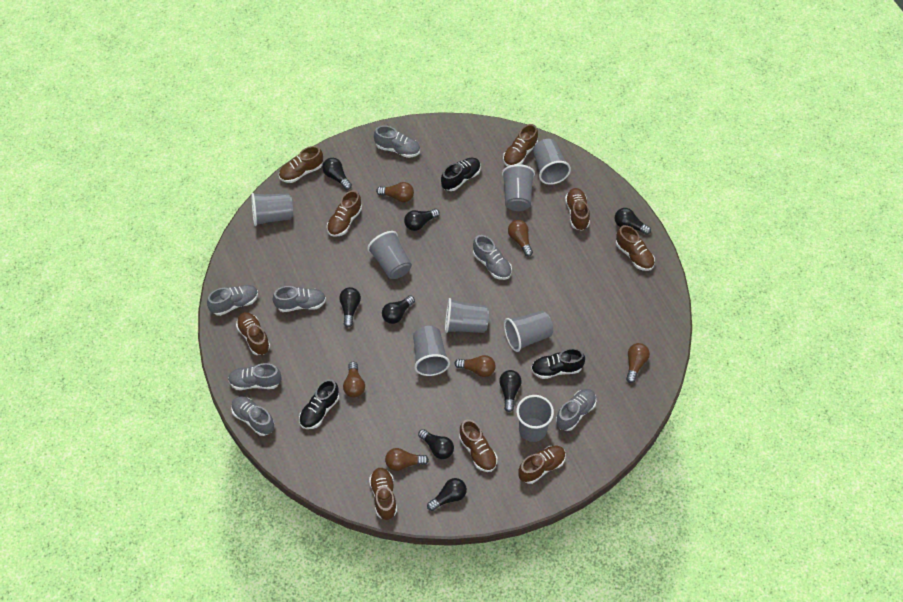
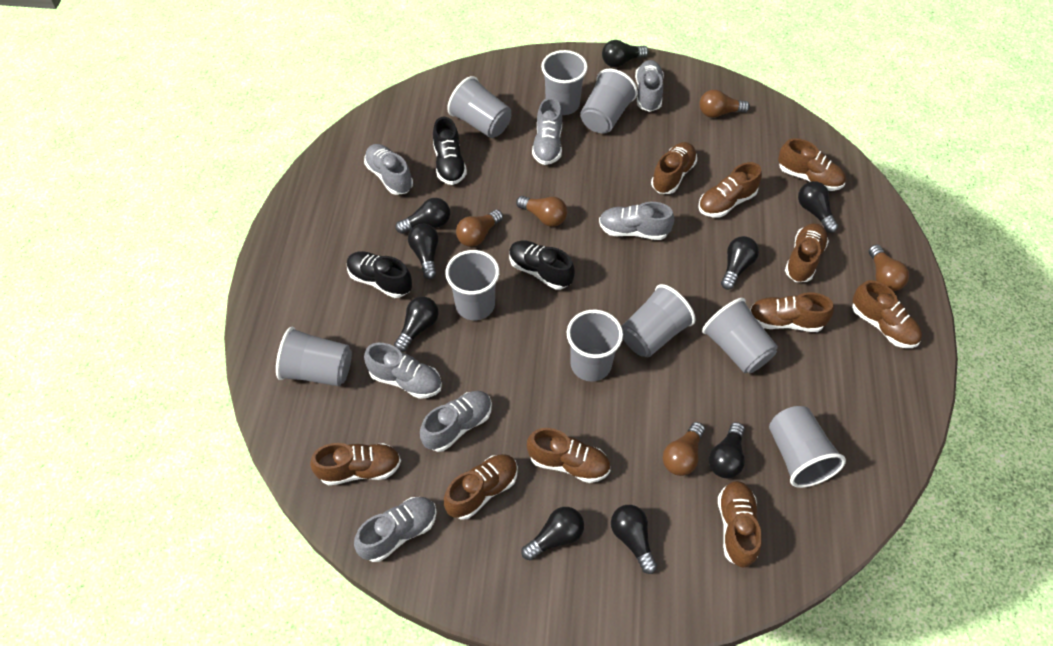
black light bulb: [322,158,352,190] [339,287,361,327] [382,295,415,324] [404,209,440,231] [418,429,454,459] [427,478,467,511] [499,370,521,412] [614,208,651,235] = 8 -> [394,296,439,352] [395,198,450,234] [408,224,439,279] [521,507,584,560] [602,40,649,67] [611,505,657,574] [709,422,745,478] [721,236,759,290] [798,181,838,233] = 9
brown light bulb: [343,362,365,397] [376,182,414,202] [385,448,429,471] [454,355,496,377] [508,220,533,257] [626,343,650,383] = 6 -> [456,210,503,247] [516,196,567,227] [663,422,705,476] [700,89,750,118] [869,245,909,291] = 5
brown shoe: [236,312,270,355] [279,146,323,183] [327,190,362,237] [369,468,397,520] [459,419,497,472] [503,124,538,166] [518,446,566,484] [565,188,590,231] [616,225,655,271] = 9 -> [310,443,401,486] [444,454,518,520] [527,428,610,483] [651,142,697,194] [698,162,762,218] [718,481,762,568] [750,293,834,332] [778,138,846,191] [785,223,829,282] [852,280,922,348] = 10
grey cup: [251,193,293,226] [367,231,412,279] [413,326,450,376] [445,298,489,333] [502,164,535,211] [504,311,553,352] [516,395,554,442] [533,139,571,185] = 8 -> [276,327,352,386] [445,250,499,320] [447,76,511,138] [541,50,588,115] [567,309,623,381] [580,69,638,133] [621,284,696,357] [702,298,778,373] [769,406,846,488] = 9

